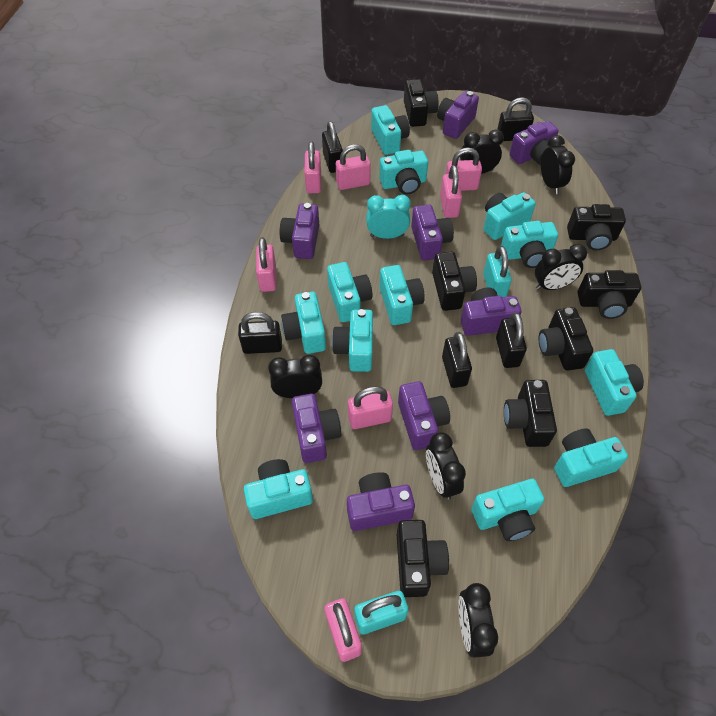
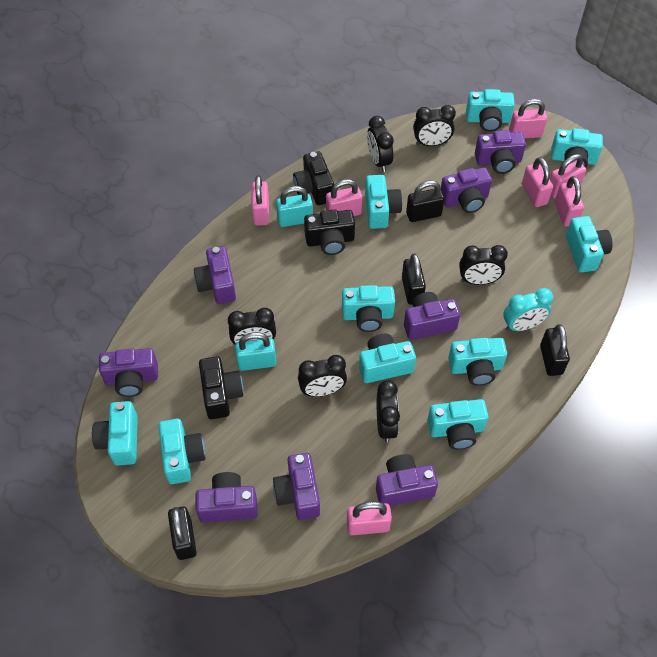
black camera: [397,520,449,597] [404,79,438,127] [432,252,477,311] [504,380,557,447] [539,307,593,371] [567,204,626,250] [578,270,641,319] = 7 -> [199,356,244,419] [293,151,334,205] [304,209,355,255] = 3
black padlock: [238,312,282,354] [322,121,343,173] [442,332,472,388] [496,312,527,368] [497,97,534,141] = 5 -> [168,507,197,560] [402,254,426,304] [406,180,444,222] [540,324,570,376] = 4
turquoise camera: [244,459,313,519] [281,292,326,354] [327,262,372,322] [332,309,373,372] [371,105,410,155] [379,150,428,194] [380,265,425,325] [471,479,544,541] [483,192,536,240] [501,221,558,268] [554,428,628,487] [585,349,644,416] = 12 -> [92,401,138,466] [158,419,205,484] [342,285,395,332] [359,334,416,383] [365,175,402,229] [427,399,488,450] [448,338,507,386] [466,89,515,132] [551,128,603,168] [566,216,613,272] = 10

